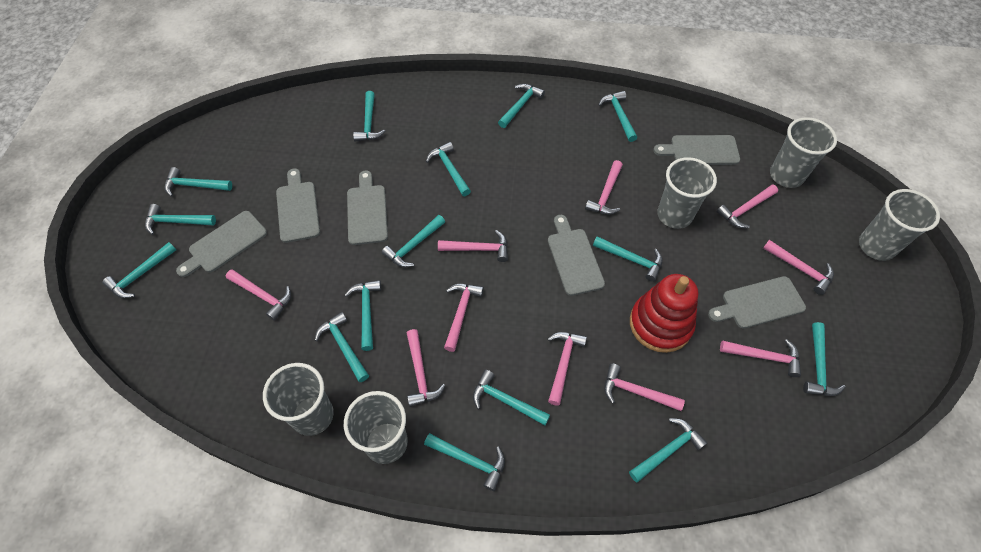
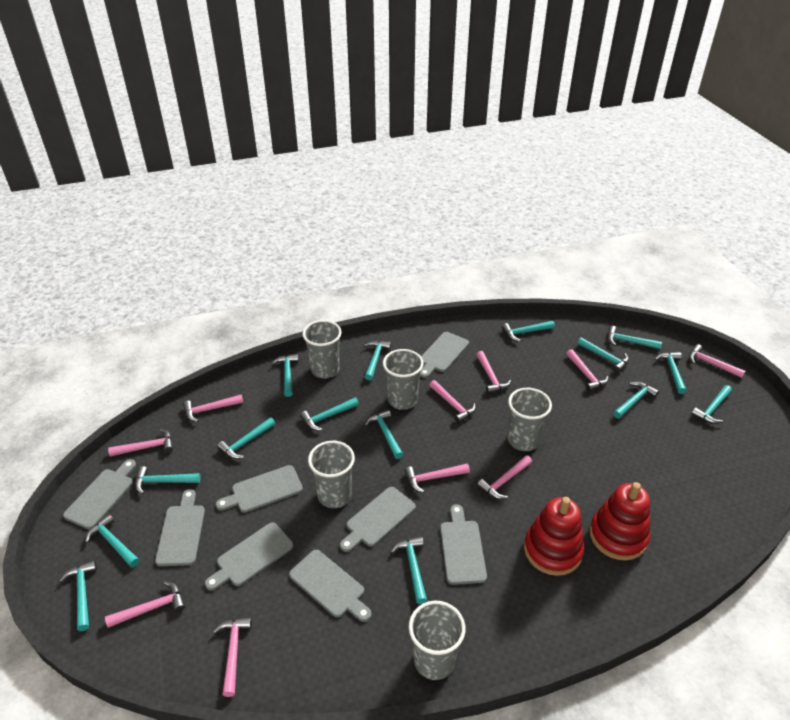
grey cutting board: [176,211,267,277] [276,168,320,243] [347,170,388,245] [548,215,605,296] [653,135,740,165] [708,276,806,328] = 6 -> [63,459,136,529] [155,489,205,566] [205,522,293,591] [216,465,303,513] [289,550,371,622] [340,487,416,552] [420,332,469,378] [440,504,487,585] = 8
red stacking toy: [630,274,698,353] = 1 -> [524,497,584,576] [589,482,650,561] = 2

